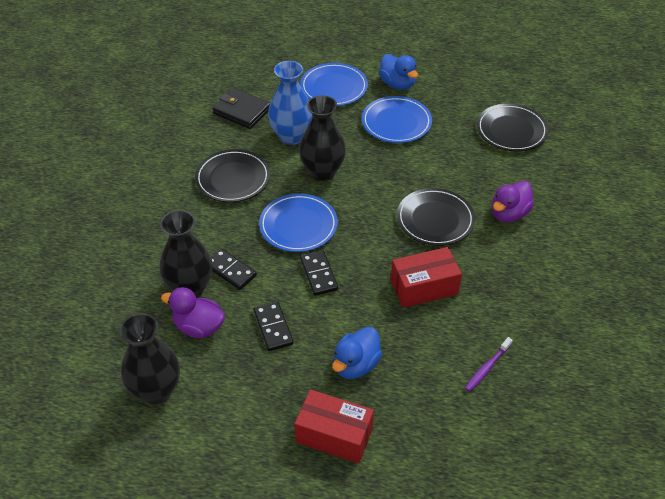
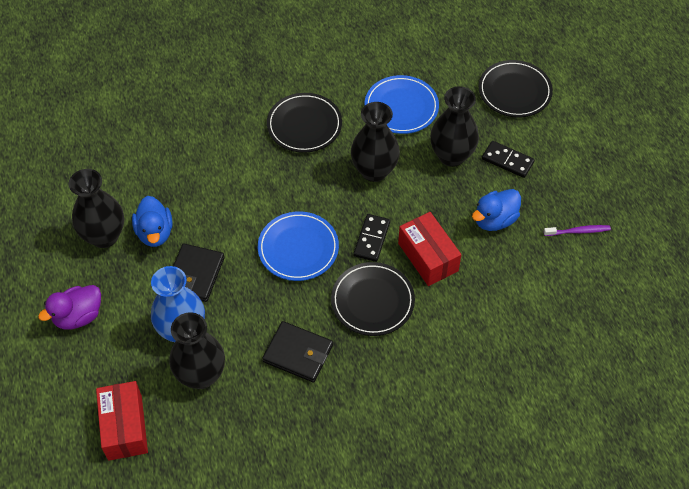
black domino: [211,248,257,290] [253,301,293,351] [300,250,338,296] = 3 -> [353,214,390,262] [482,141,535,178] = 2
black vase: [119,313,180,405] [159,210,213,298] [299,95,346,181] = 3 -> [69,169,124,248] [169,312,225,389] [351,102,400,182] [430,86,479,167] = 4
black wallet: [213,88,270,129] = 1 -> [173,244,224,302] [262,321,333,383] = 2
blue plate: [259,194,338,252] [300,63,368,106] [362,96,432,143] = 3 -> [258,211,339,281] [365,75,439,134] = 2
purple duck: [161,287,225,338] [492,181,534,222] = 2 -> [38,285,101,330] = 1

